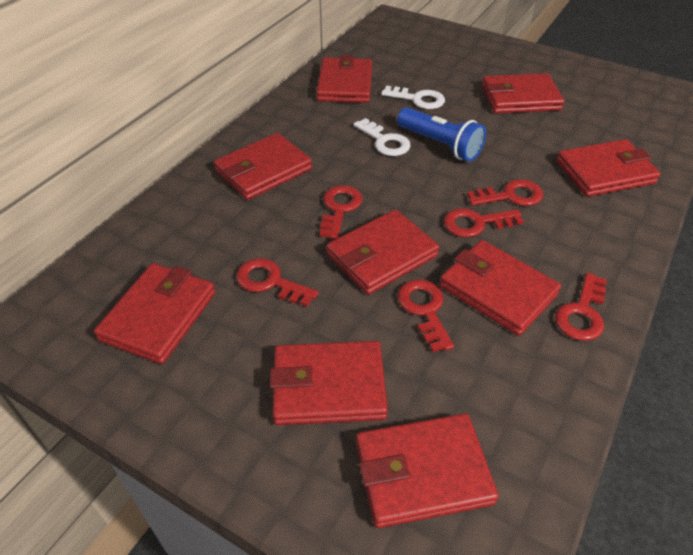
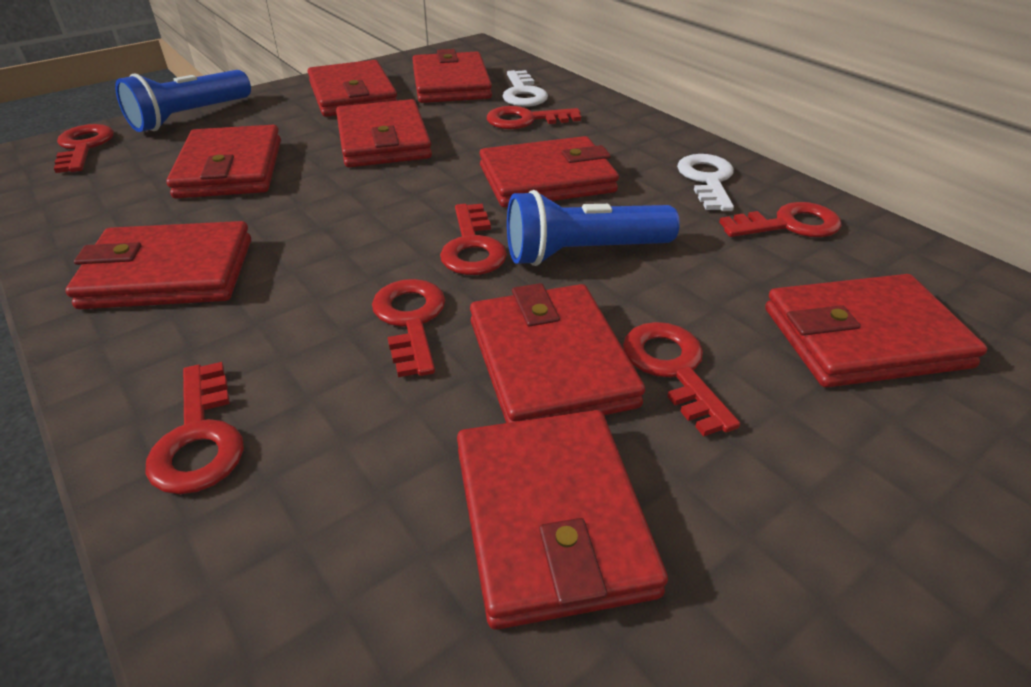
blue flashlight: [397,107,486,161] = 1 -> [115,70,251,132] [507,190,680,266] = 2
red key: [236,258,318,307] [320,185,363,239] [398,279,454,352] [444,208,524,237] [467,179,543,206] [555,273,607,341] = 6 -> [54,124,114,173] [145,362,244,494] [372,279,445,377] [440,204,507,275] [487,106,581,129] [623,322,740,437] [719,202,842,237] = 7

